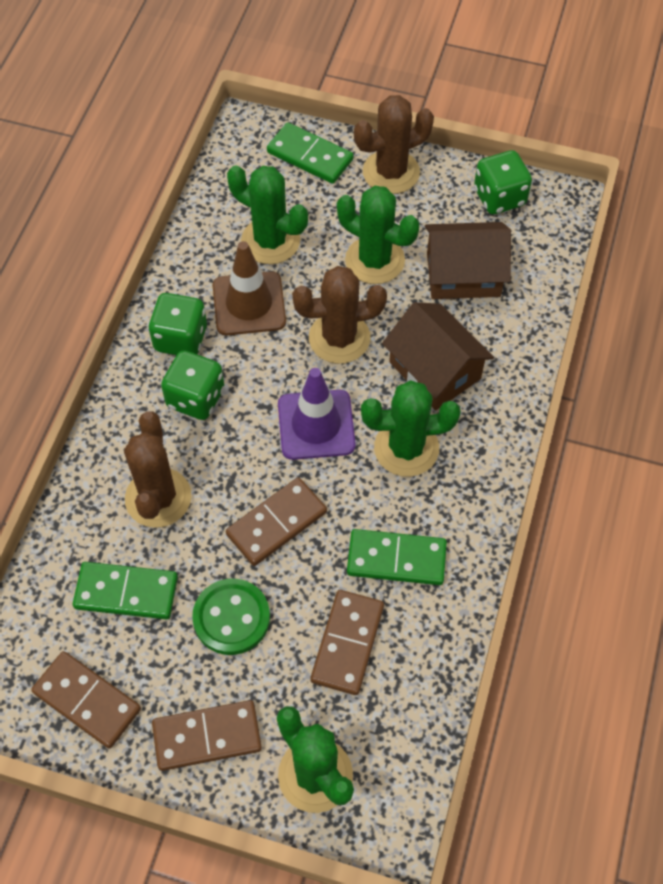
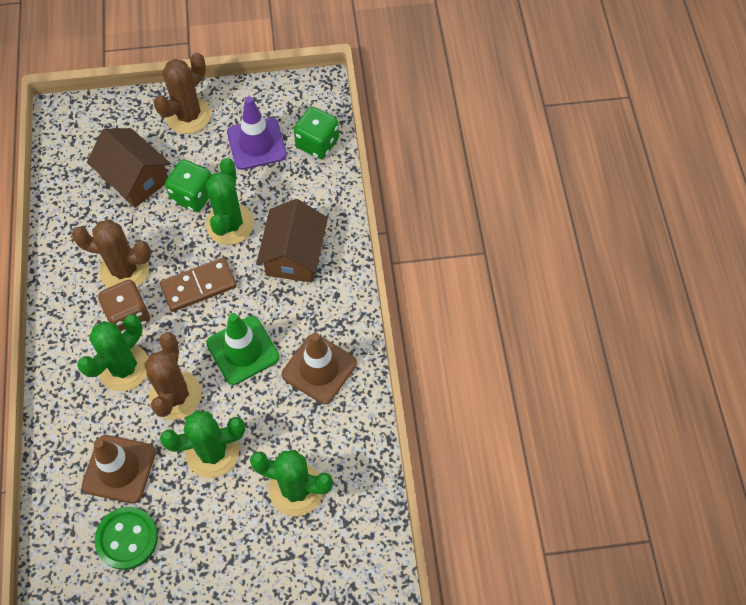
brown dice: none = 0 -> [98,280,150,334] = 1
brown domino: [31,651,141,748] [152,700,262,771] [226,477,327,566] [311,590,384,695] = 4 -> [160,257,237,312] = 1
brown traffic cone: [213,241,286,335] = 1 -> [82,435,156,504] [282,332,357,404] = 2
green dice: [148,293,207,355] [161,350,224,420] [474,150,532,215] = 3 -> [165,159,211,212] [294,107,339,159] = 2
green domino: [72,562,178,619] [267,123,353,184] [347,529,447,585] = 3 -> none = 0
green traffic cone: none = 0 -> [206,313,280,385] = 1

